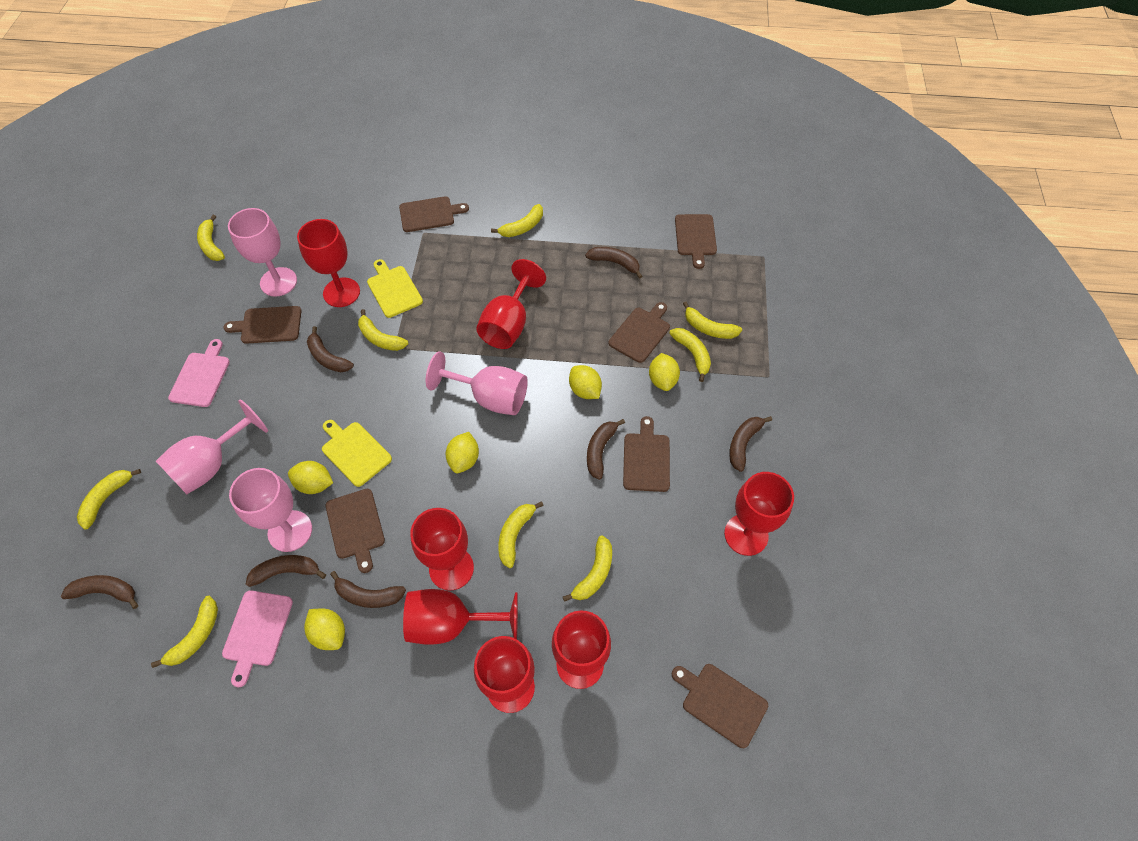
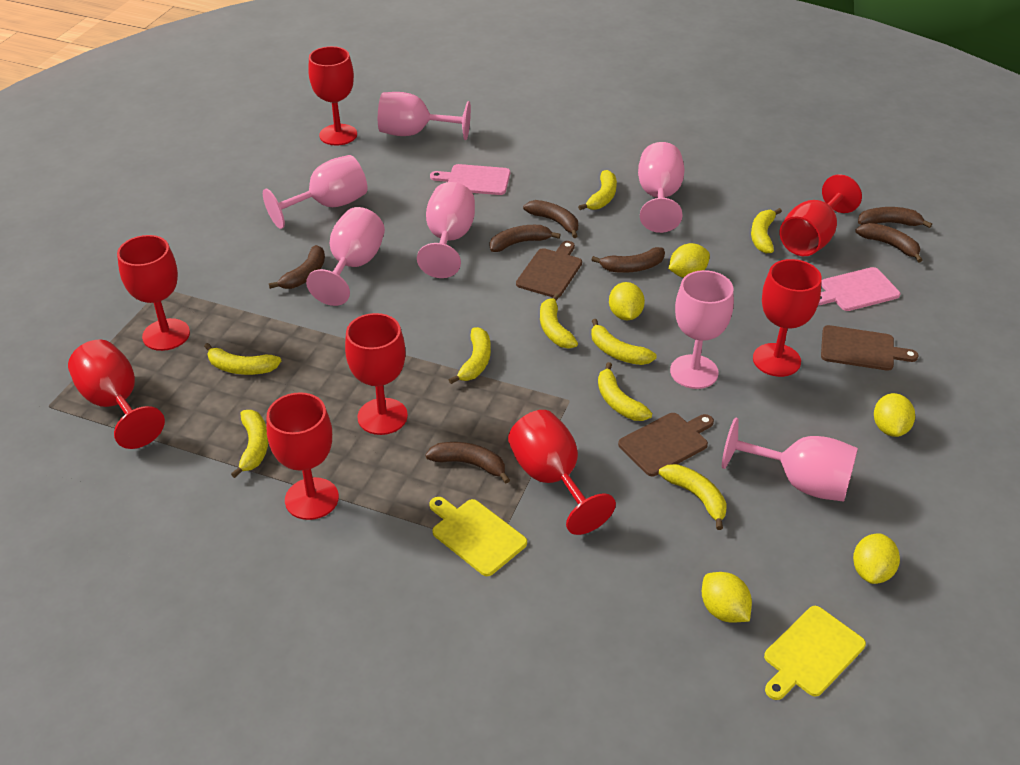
brown cutting board: [223,306,301,344] [326,489,385,573] [399,196,469,232] [609,302,670,363] [623,416,670,492] [672,664,768,748] [675,214,717,269] = 7 -> [516,241,582,297] [618,413,714,476] [821,325,919,371] = 3
pink goblet: [156,399,268,494] [228,208,297,296] [229,468,312,552] [426,351,528,415] = 4 -> [263,155,367,229] [306,207,385,306] [378,92,471,140] [417,182,475,278] [638,142,685,233] [670,270,734,389] [722,417,858,502] = 7
red goblet: [297,219,360,307] [403,589,518,645] [410,508,474,591] [474,636,535,713] [476,259,546,349] [552,610,611,689] [724,472,794,556] = 7 -> [68,339,165,449] [117,235,190,351] [267,392,339,520] [308,46,357,146] [345,313,408,435] [508,410,616,535] [753,259,822,377] [779,174,862,256] = 8

